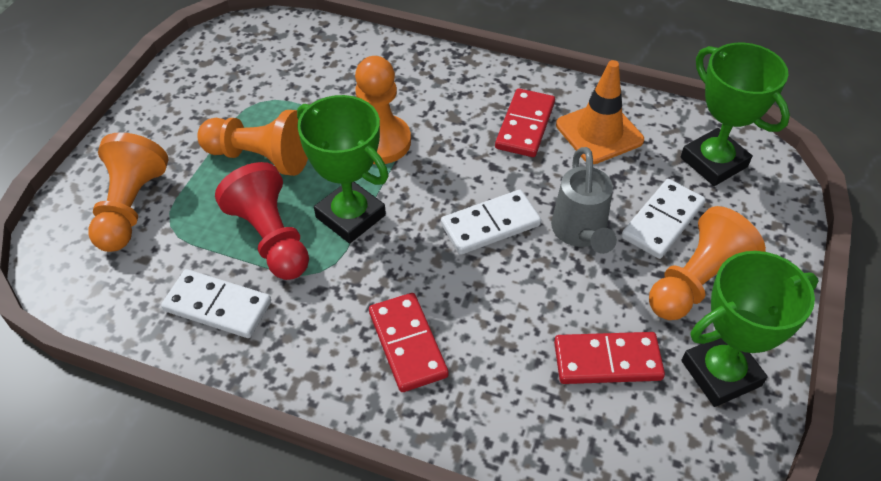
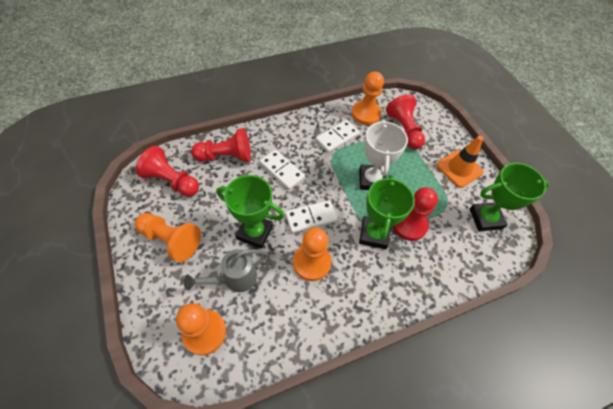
red domino: [369,293,449,392] [495,88,555,157] [554,332,665,384] = 3 -> none = 0
red pawn: [215,162,309,280] = 1 -> [135,146,199,197] [191,128,251,162] [386,95,425,149] [393,187,438,241] = 4
white trophy: none = 0 -> [359,120,408,190] = 1

